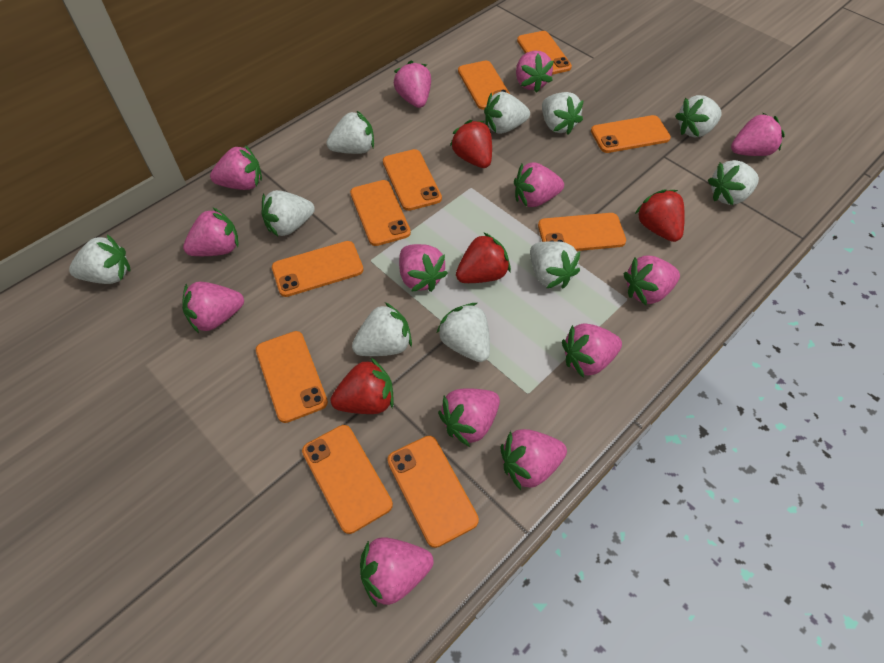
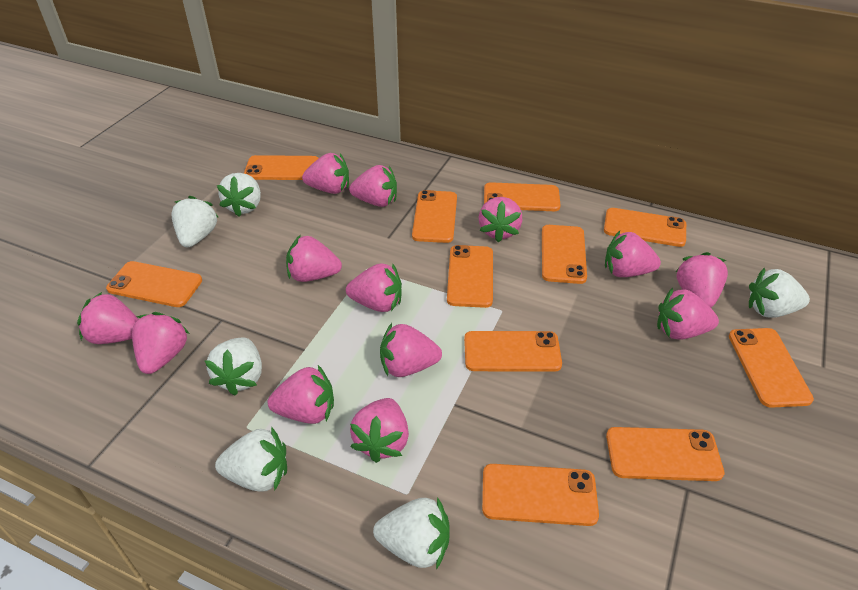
orange phone: [256,331,328,423] [272,241,364,297] [302,425,393,534] [350,180,411,246] [383,149,442,211] [388,436,479,548] [458,61,510,110] [517,31,572,75] [538,213,626,251] [591,115,671,153] = 10 -> [106,261,202,307] [244,155,319,180] [412,190,457,243] [447,245,493,308] [464,331,562,372] [482,464,599,526] [484,182,561,211] [542,225,587,284] [604,208,686,247] [606,427,724,481] [729,328,814,408] = 11
red strawberry: [331,358,394,414] [450,120,492,168] [456,232,511,283] [635,189,685,242] = 4 -> none = 0
white strawberry: [69,234,130,284] [262,190,315,236] [326,110,374,154] [352,302,412,356] [437,303,490,362] [484,92,530,134] [530,241,580,289] [542,92,584,135] [675,95,722,138] [708,160,759,205] = 10 -> [172,196,219,247] [204,337,262,395] [215,426,287,492] [217,173,261,217] [373,497,450,570] [749,268,810,318] = 6

